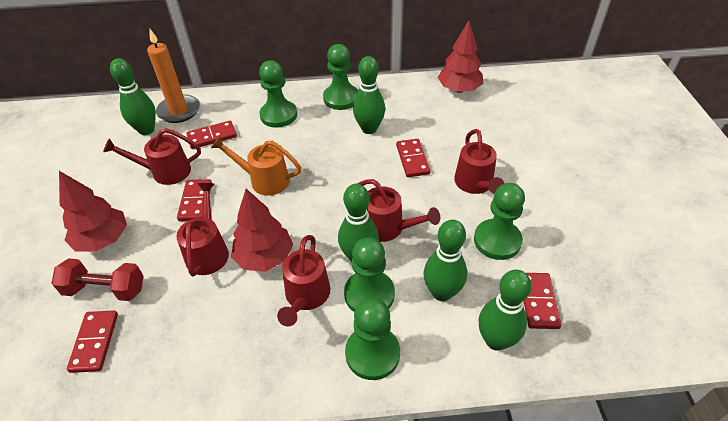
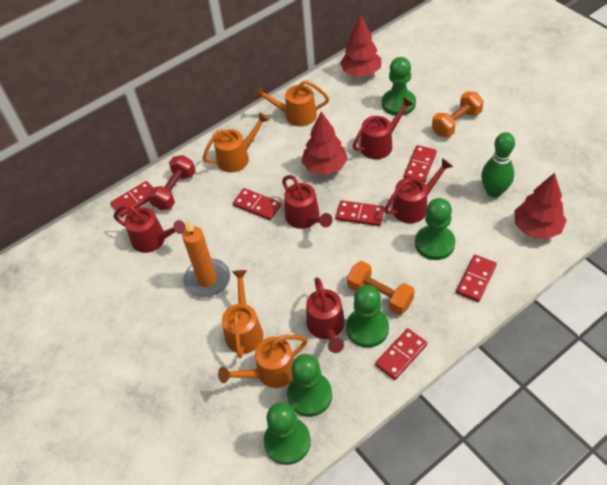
green bowling pin: [110,58,156,135] [338,184,379,262] [353,56,385,134] [424,220,467,301] [479,270,532,351] = 5 -> [481,132,515,198] = 1
orange dumbbell: none = 0 -> [347,261,414,315] [432,91,484,137] = 2
orange watering can: [211,136,301,196] = 1 -> [203,112,269,173] [218,335,308,388] [222,270,263,358] [254,80,329,126] = 4
red domino: [67,310,118,373] [177,179,212,221] [186,121,237,149] [396,139,431,177] [524,273,561,329] = 5 -> [110,181,153,217] [233,188,281,220] [336,200,384,226] [375,328,427,380] [404,145,437,183] [456,255,497,302] = 6

